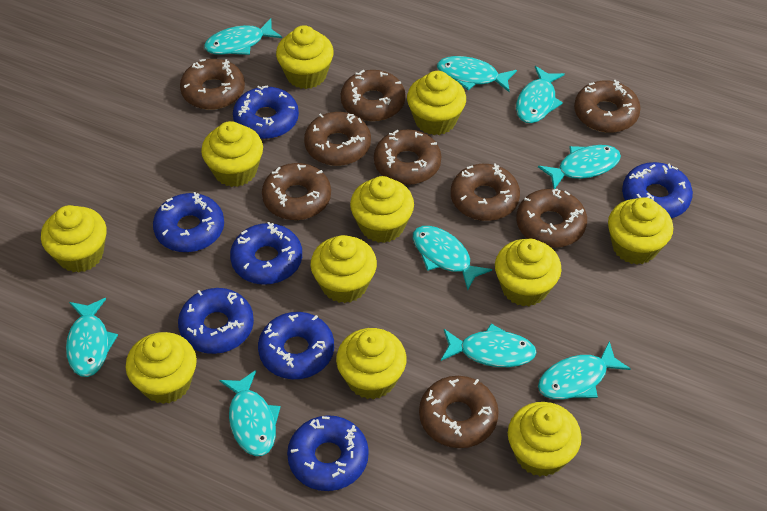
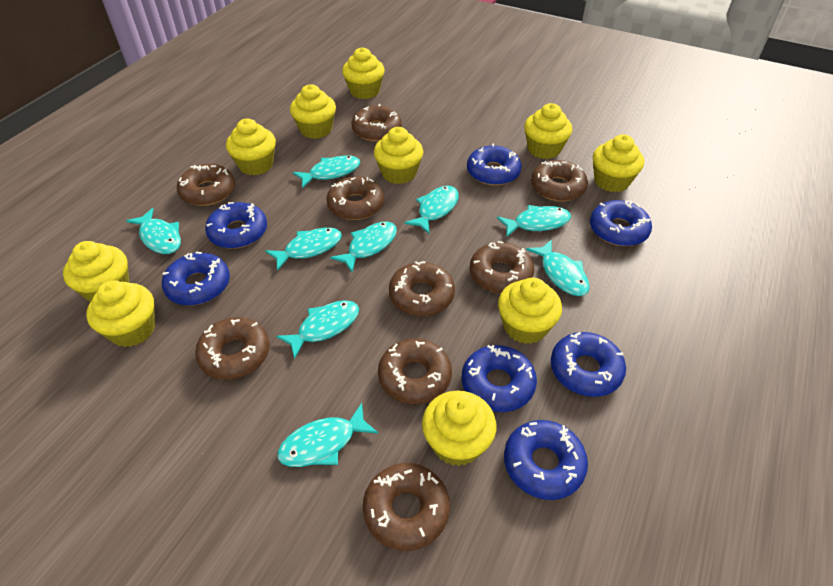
yellow cupcake: [41,205,107,273] [126,332,197,404] [201,121,263,187] [276,25,334,89] [310,235,377,303] [336,328,407,399] [350,176,414,243] [407,71,466,135] [495,239,562,306] [508,402,582,477] [608,197,673,264] = 11 -> [63,241,129,302] [86,280,155,347] [226,119,276,175] [290,84,336,139] [342,47,385,99] [374,127,423,184] [422,391,496,466] [498,277,562,344] [524,103,572,159] [593,134,644,192] = 10

